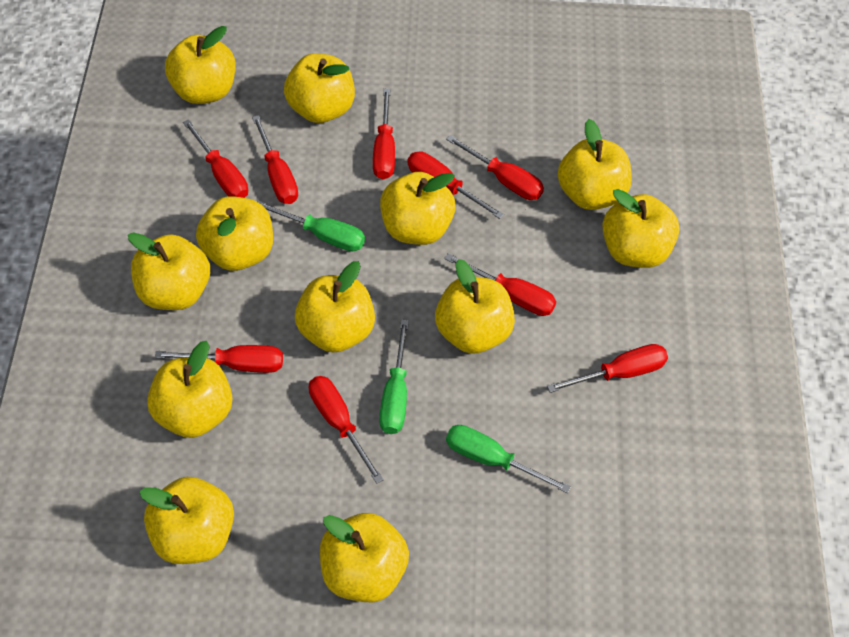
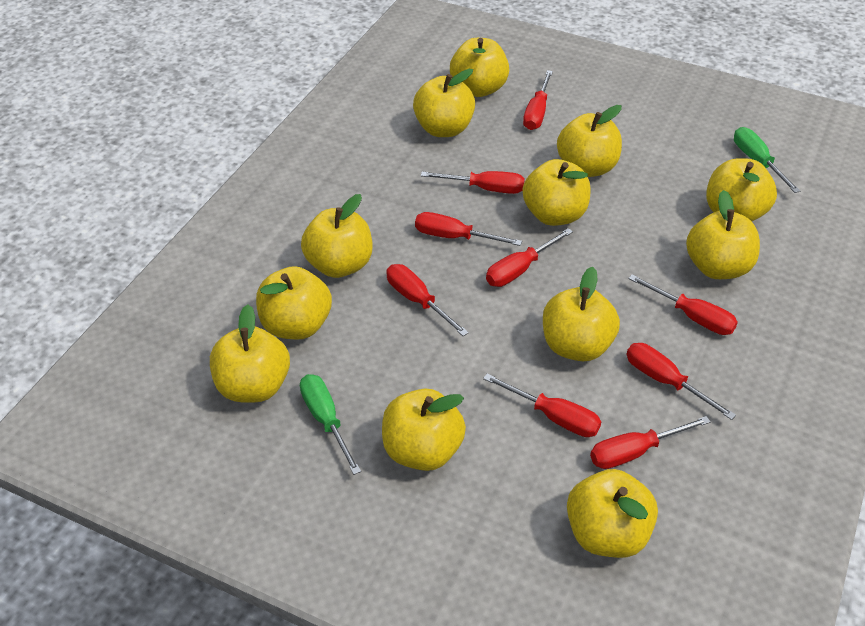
green screwdriver: [257,201,365,252] [379,320,409,434] [446,425,571,493] = 3 -> [300,374,361,475] [734,127,800,193] = 2

